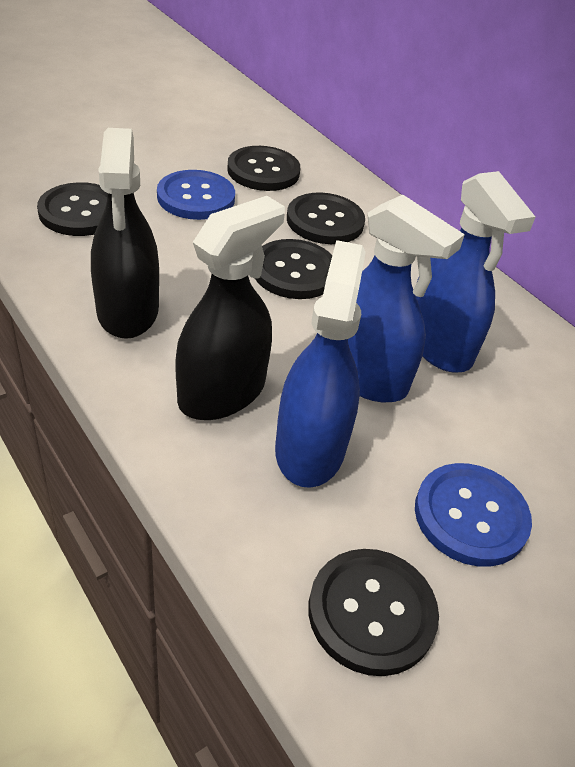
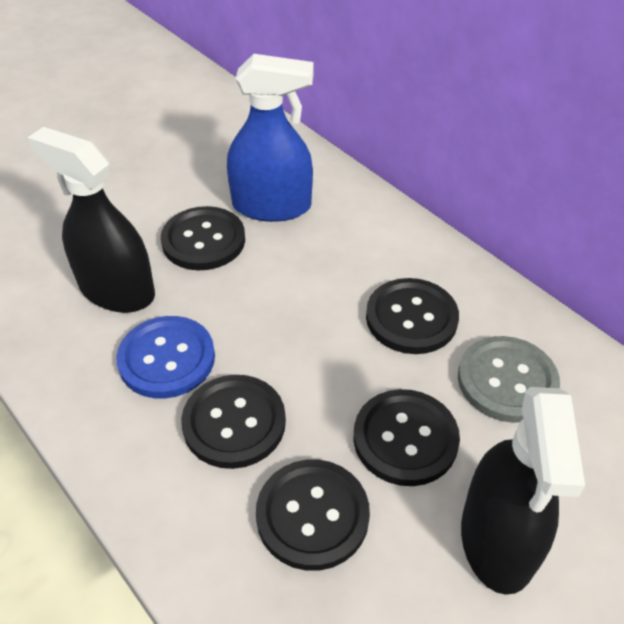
blue button: [157,170,235,220] [415,463,532,567] = 2 -> [116,316,215,399] = 1
blue spray bottle: [275,240,366,488] [348,195,465,402] [415,171,535,373] = 3 -> [227,54,314,222] = 1
grey button: none = 0 -> [458,336,560,423] = 1

